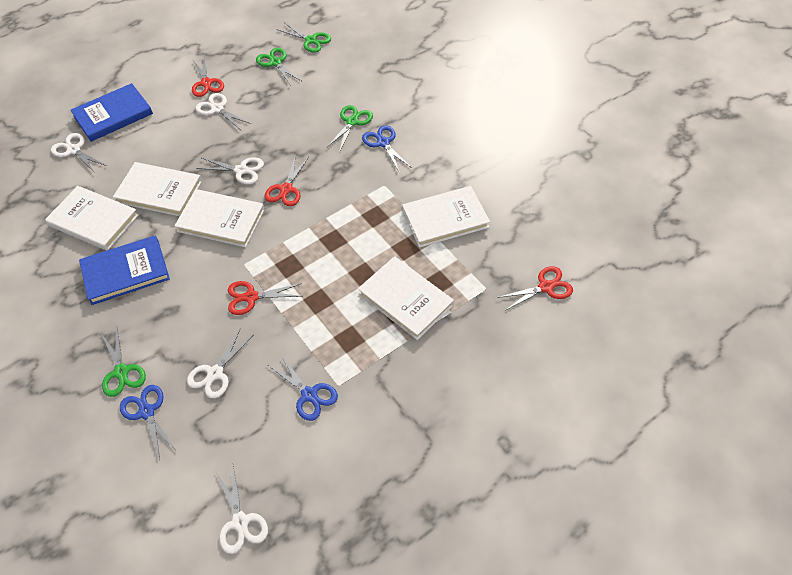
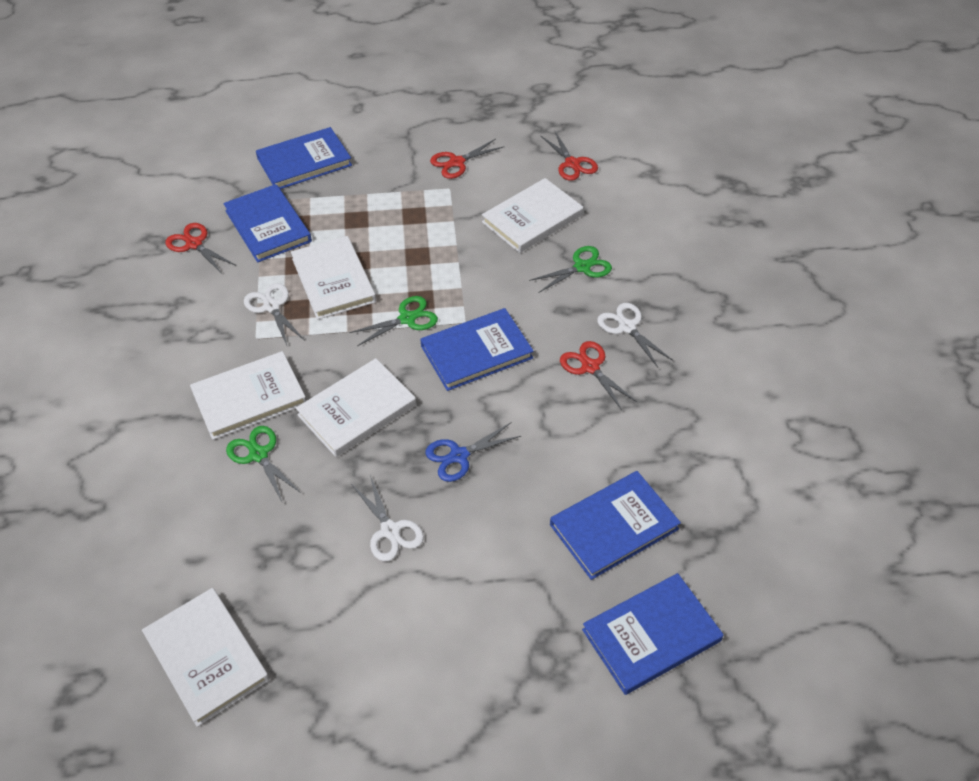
blue book: [71,83,153,142] [79,235,170,305] = 2 -> [223,184,312,262] [256,127,352,189] [420,308,534,391] [550,471,681,580] [582,573,724,695] = 5
blue scissors: [120,385,177,460] [268,355,338,421] [362,125,412,171] = 3 -> [426,423,521,482] = 1
green scissors: [101,328,146,397] [256,48,301,86] [277,22,331,53] [327,105,373,152] = 4 -> [226,426,301,502] [349,296,438,346] [529,246,612,293] = 3
white scissors: [51,133,106,173] [187,328,253,398] [196,93,251,130] [196,157,264,184] [216,466,268,554] = 5 -> [244,283,304,345] [351,475,424,561] [597,303,673,367] = 3

